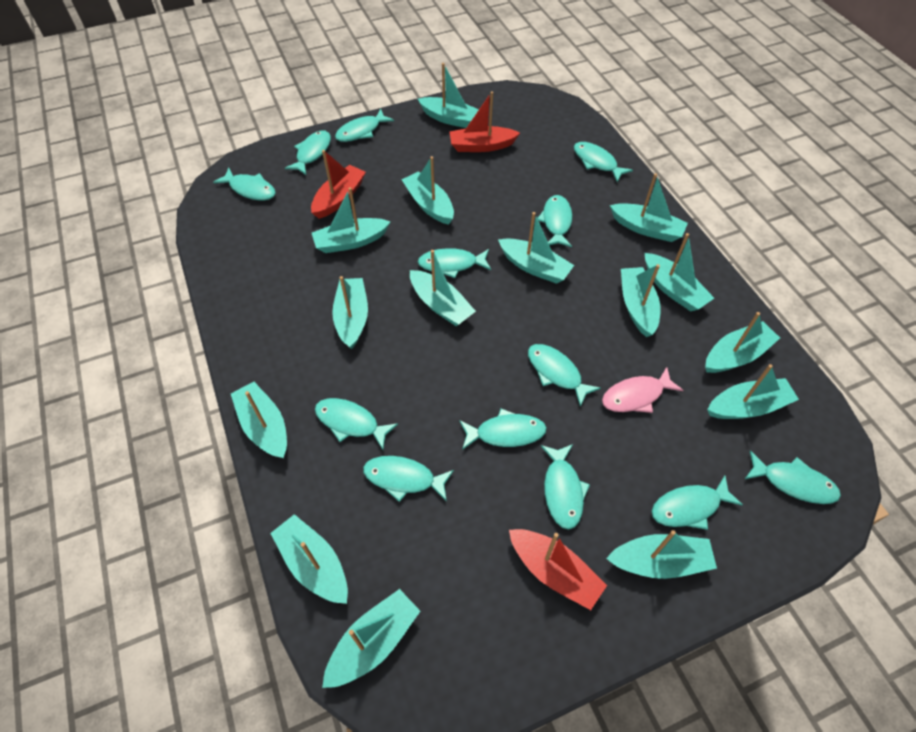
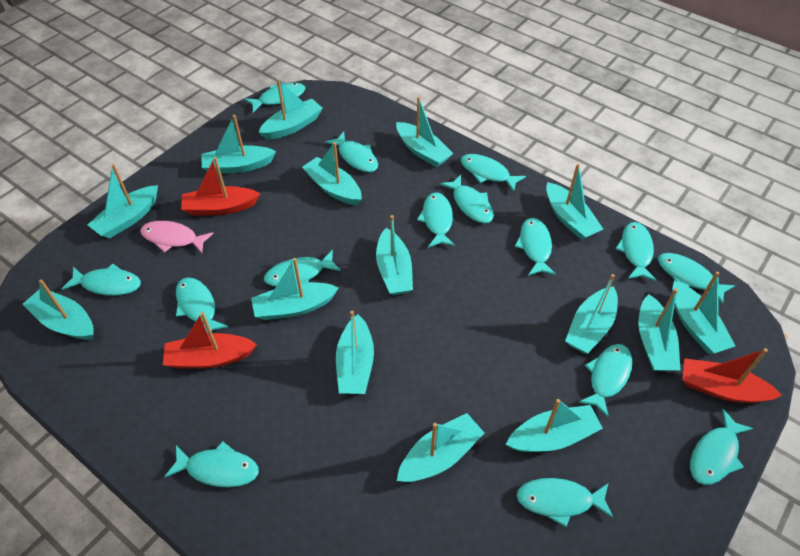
turquoise fish: [213,168,276,200] [285,130,331,175] [315,398,398,450] [335,109,394,142] [363,456,454,502] [418,248,491,278] [460,409,547,450] [528,344,601,407] [537,195,572,247] [541,444,590,529] [574,142,633,182] [652,475,743,530] [745,450,841,504] = 13 -> [62,264,141,296] [164,441,259,487] [176,277,228,333] [245,83,306,113] [264,250,341,287] [325,132,378,172] [417,192,455,248] [440,175,494,223] [460,154,526,192] [515,218,556,276] [516,478,614,527] [578,344,633,418] [615,222,657,281] [658,253,735,305] [690,409,754,485] = 15

